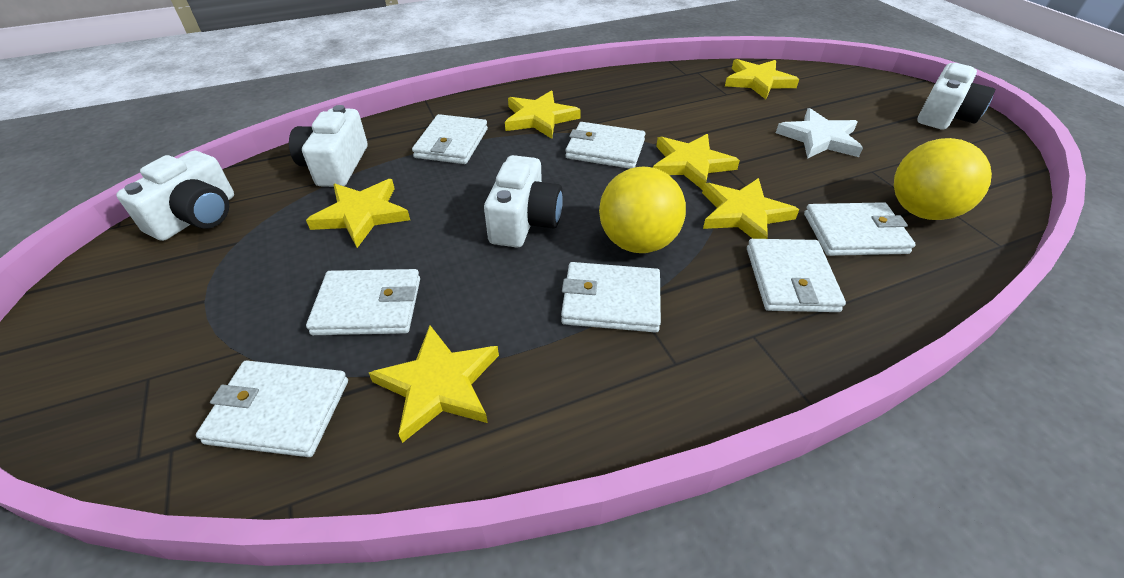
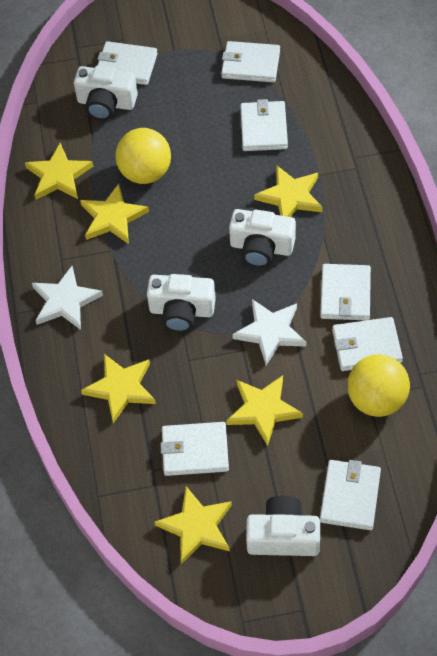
white star: [776,108,863,159] = 1 -> [32,266,103,330] [232,299,306,365] = 2

